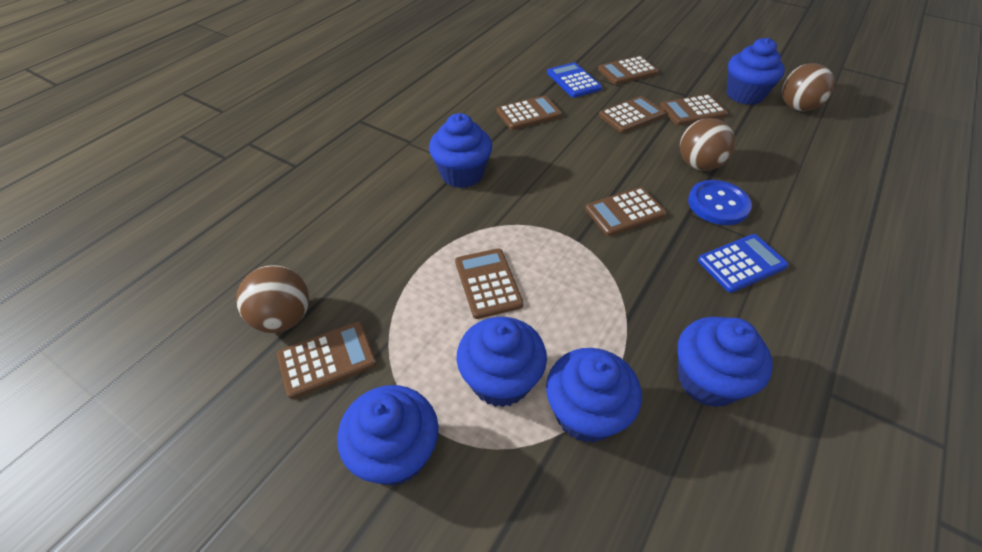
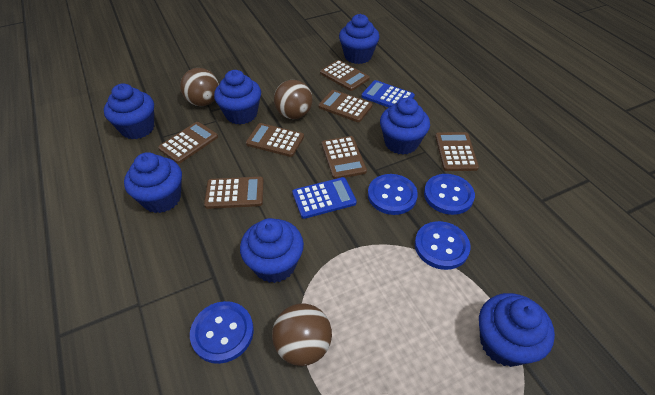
blue button: [688,180,752,225] = 1 -> [190,301,254,364] [368,174,418,215] [415,221,470,270] [424,174,475,215] = 4
blue cupcake: [337,385,439,486] [429,113,492,188] [456,317,547,407] [546,348,642,443] [678,317,773,408] [726,37,785,105] = 6 -> [104,83,154,139] [124,152,182,213] [214,70,261,124] [240,218,304,283] [339,14,379,64] [380,97,430,154] [479,293,555,367] = 7

